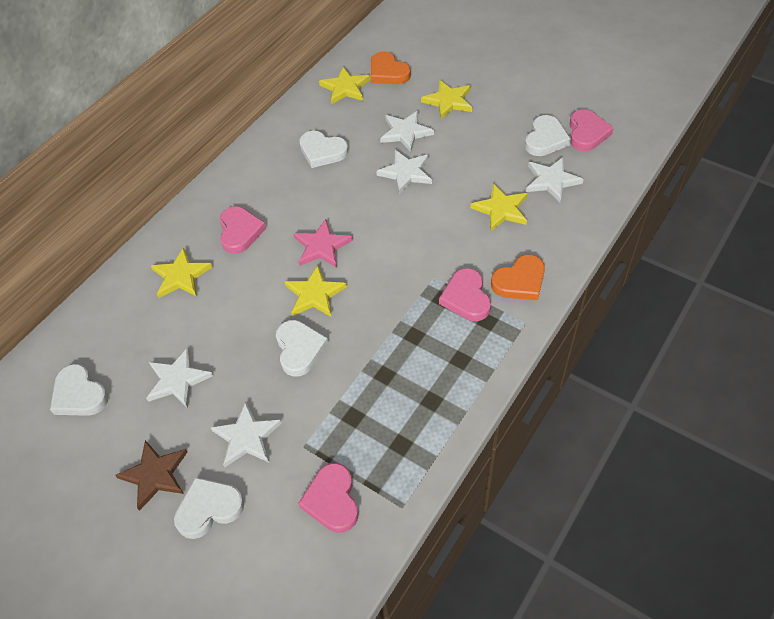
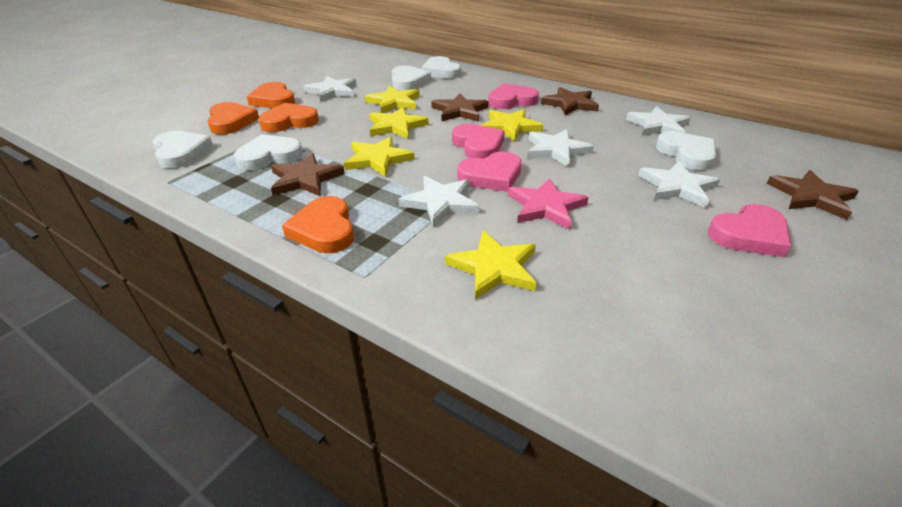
brown star: [115,440,187,511] = 1 -> [271,153,345,196] [431,93,489,121] [541,87,599,115] [766,170,859,220] = 4
orange heart: [371,51,411,84] [491,255,545,300] = 2 -> [207,102,259,135] [247,82,295,108] [259,103,319,132] [282,196,354,253] = 4

